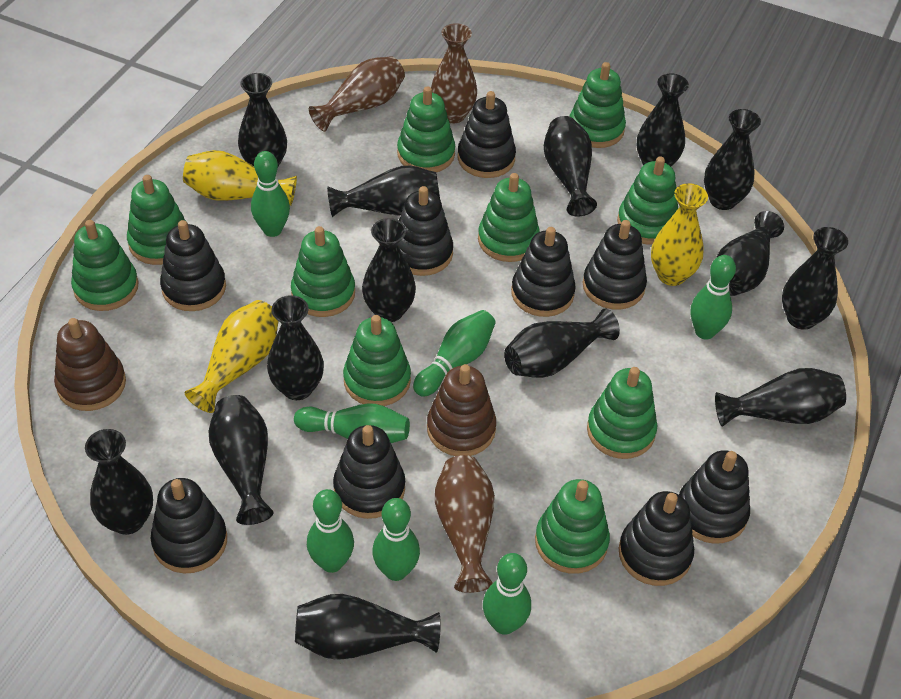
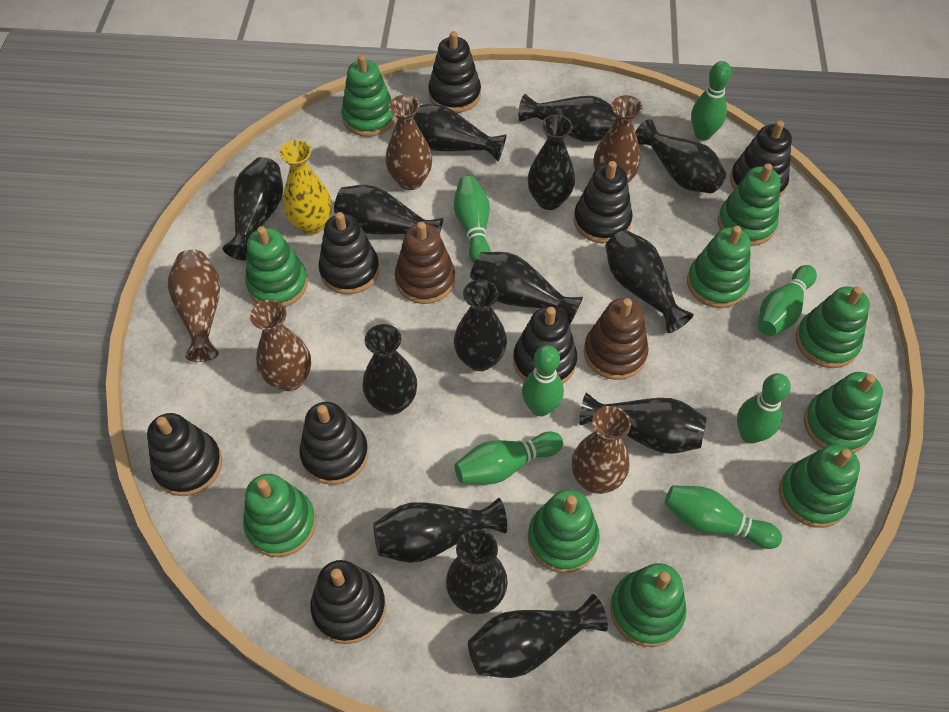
black stacking toy: [151,478,227,573] [160,220,226,311] [333,425,405,519] [398,186,453,276] [458,91,516,178] [511,227,576,317] [582,220,647,310] [618,491,694,586] [679,450,750,544] = 9 -> [147,413,222,496] [299,402,368,485] [311,560,386,644] [318,212,380,294] [428,31,481,113] [513,306,577,384] [574,161,633,243] [730,120,792,198] = 8
brown vase: [309,56,405,132] [431,23,477,124] [435,455,495,593] = 3 -> [168,250,220,362] [250,300,311,391] [385,95,432,190] [572,406,631,494] [594,95,643,183] = 5
yellow vase: [183,150,297,206] [185,300,279,413] [651,183,708,286] = 3 -> [279,140,332,235] = 1

